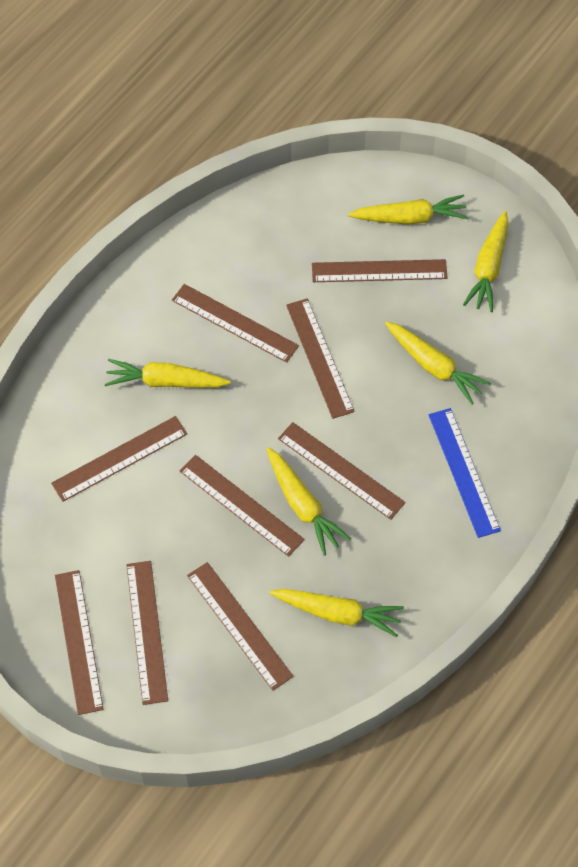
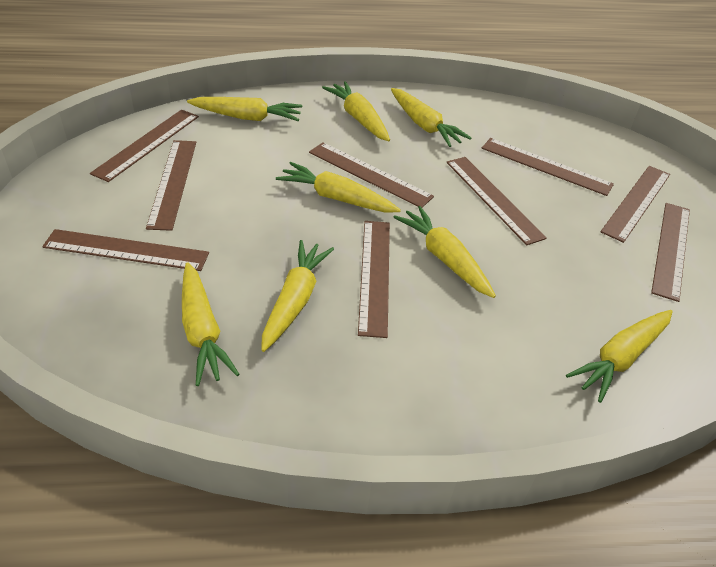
blue ruler: [429,408,501,538] = 1 -> none = 0
yellow carrot: [104,359,231,388] [267,447,351,556] [269,589,404,637] [348,194,468,225] [385,321,491,405] [463,211,508,312] = 6 -> [182,262,239,386] [187,97,302,121] [261,240,334,352] [276,162,401,213] [322,81,390,141] [391,88,472,147] [394,206,496,298] [566,310,673,403] = 8

